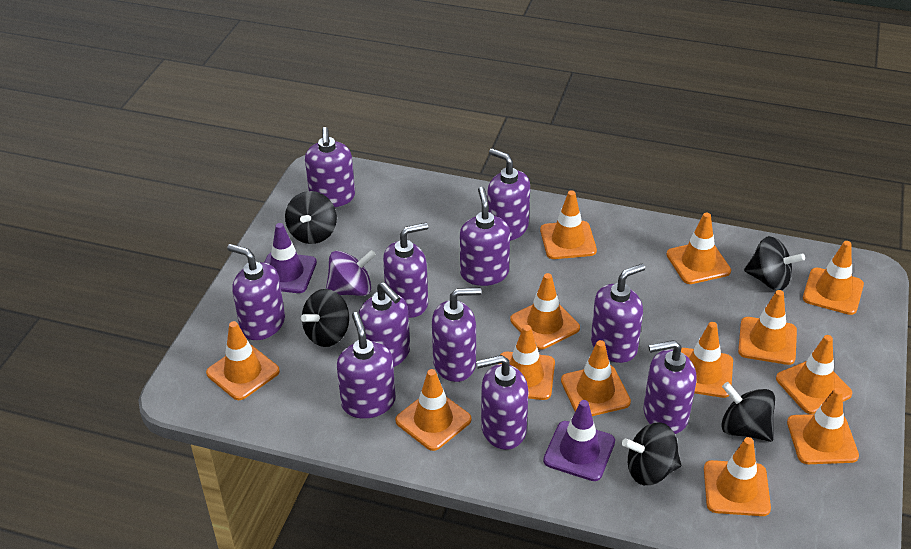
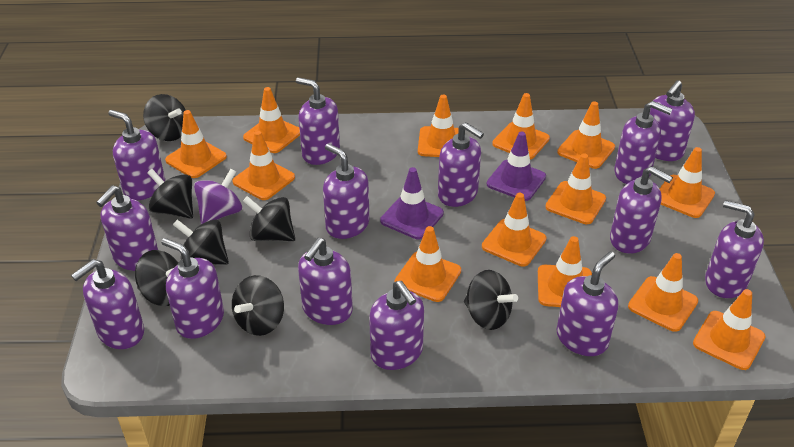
black spinning top: [285,191,337,244] [301,289,349,347] [622,422,681,485] [721,382,775,442] [744,236,805,290] = 5 -> [135,250,178,306] [143,94,186,141] [147,169,193,219] [173,220,229,265] [232,275,284,336] [243,196,295,241] [464,270,518,330] = 7
purple soap dispenser: [227,244,285,340] [305,127,355,207] [337,312,396,419] [358,282,410,367] [383,223,428,318] [432,288,481,382] [460,187,510,286] [476,355,529,450] [487,148,530,241] [591,263,645,363] [644,340,696,434] = 11 -> [71,259,144,349] [96,186,158,271] [108,110,165,200] [161,238,224,339] [296,77,340,165] [298,238,353,325] [323,143,370,239] [369,281,424,370] [438,122,484,207] [556,251,618,356] [610,166,673,254] [614,101,672,184] [650,80,695,161] [705,200,764,298] = 14

